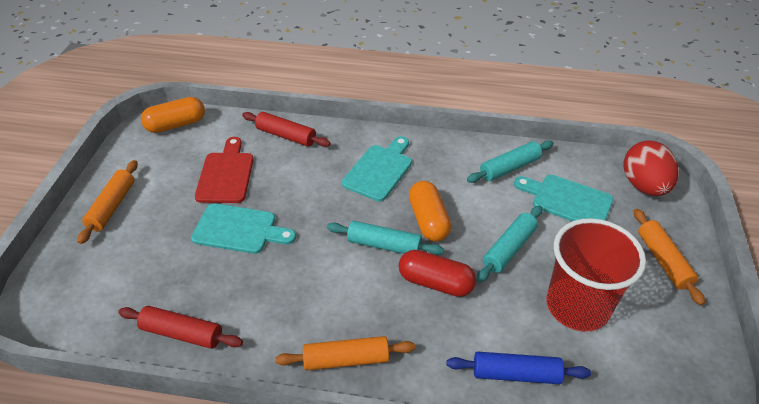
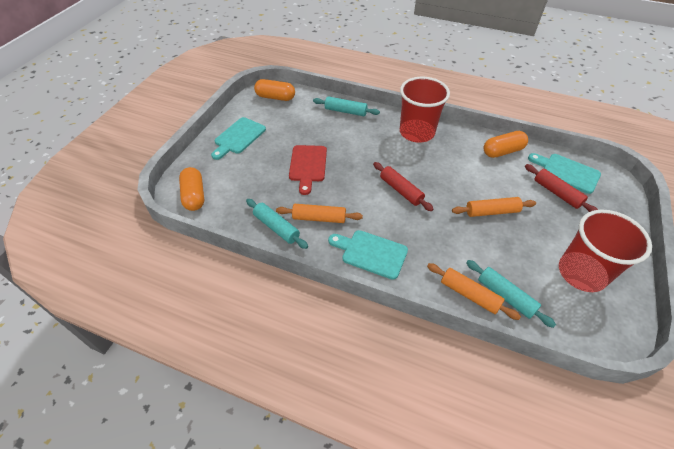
blue rolling pin: [447,352,591,384] = 1 -> none = 0
orange capsule: [141,97,205,133] [409,181,451,242] = 2 -> [179,167,204,211] [254,79,295,101] [483,131,528,158] = 3
red capsule: [399,250,476,297] = 1 -> none = 0
red cup: [546,218,646,331] = 1 -> [400,77,450,143] [559,209,652,292] = 2
red egg: [623,140,678,196] = 1 -> none = 0

